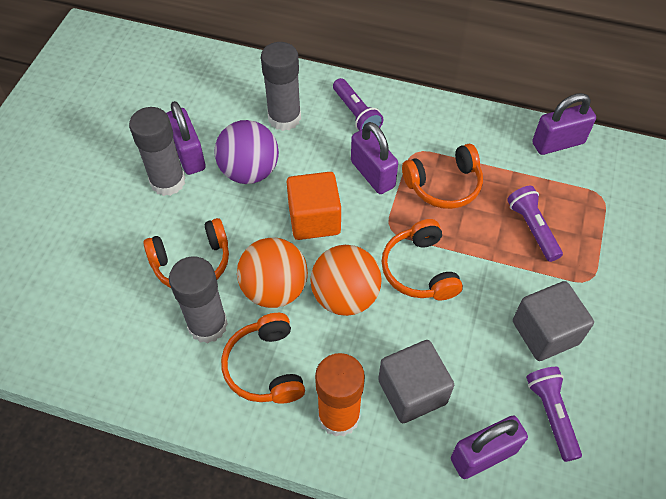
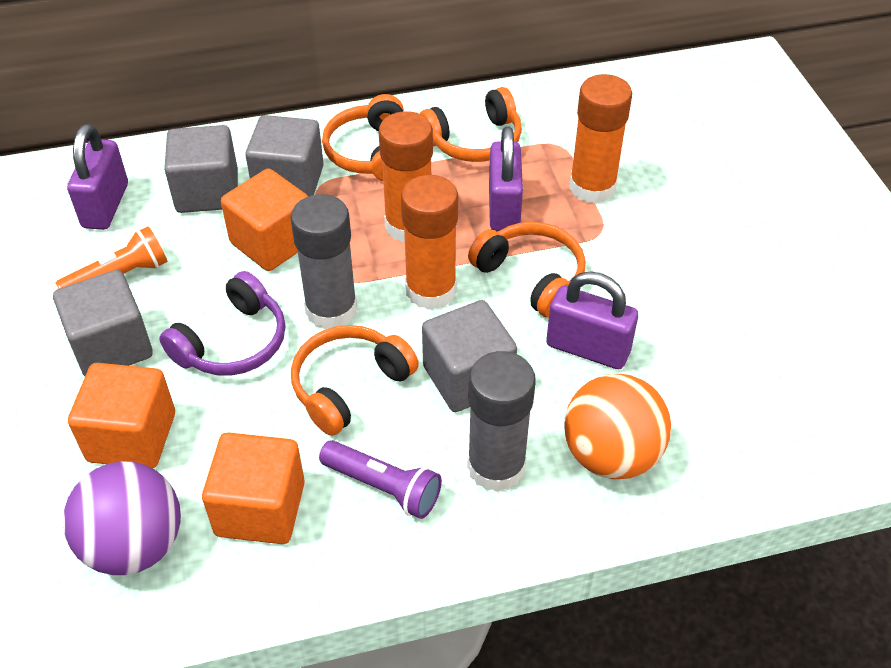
grey cube: [378,340,454,423] [513,281,594,361] = 2 -> [53,270,153,376] [164,125,238,213] [245,115,324,196] [422,300,517,412] = 4
grey glue stick: [129,107,185,196] [169,256,228,343] [261,42,301,131] = 3 -> [290,194,357,329] [467,351,536,492] = 2
orange ball: [237,238,308,308] [310,245,382,316] = 2 -> [564,374,671,479] = 1
orange cube: [287,172,341,240] = 1 -> [68,363,175,468] [202,432,305,544] [221,169,308,271] = 3
orange flashlight: none = 0 -> [56,226,167,289] = 1
orange glue stick: [315,353,365,437] = 1 -> [379,111,433,242] [401,175,458,310] [569,74,632,204] = 3
purple flashlight: [333,78,384,131] [507,186,563,262] [526,367,582,462] = 3 -> [319,440,442,519] = 1
purple headphones: none = 0 -> [159,271,285,376] = 1
purple padlock: [166,101,206,175] [351,122,398,194] [451,415,528,479] [532,93,596,155] = 4 -> [67,124,128,230] [489,126,523,232] [546,271,638,369] = 3

